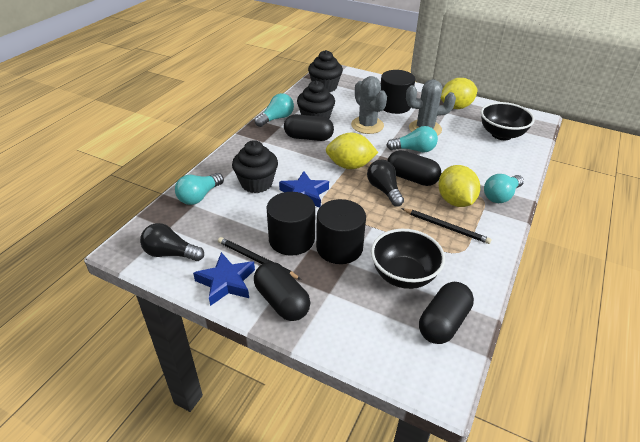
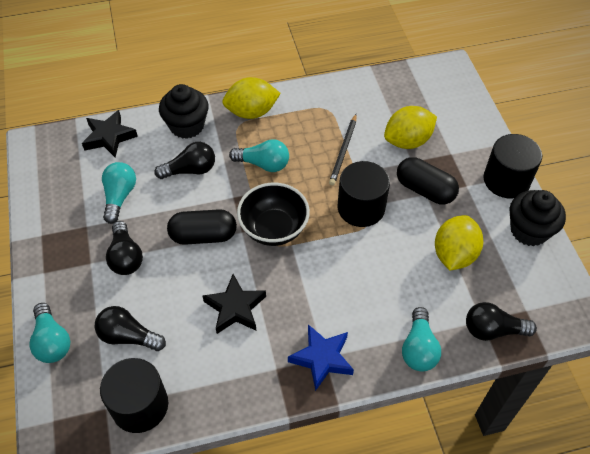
black bowl: [371,229,445,289] [481,102,535,140] = 2 -> [237,183,310,246] = 1
black capsule: [254,262,310,321] [284,114,334,141] [387,150,441,186] [419,282,474,344] = 4 -> [167,209,237,245] [397,157,459,205] = 2
black cupcake: [232,140,278,193] [297,80,335,119] [308,50,343,92] = 3 -> [159,84,209,139] [510,190,566,246] = 2
black light bulb: [140,223,204,261] [367,159,404,207] = 2 -> [95,306,166,351] [106,221,143,275] [154,142,215,179] [466,302,537,341] = 4
black pencil: [218,237,301,280] [401,208,492,244] = 2 -> [329,114,357,185] = 1
black star: none = 0 -> [82,110,138,158] [202,274,266,334] = 2
blue star: [193,252,255,306] [279,171,329,208] = 2 -> [288,325,354,391] = 1
grey cactus: [351,76,387,134] [406,79,456,136] = 2 -> none = 0

